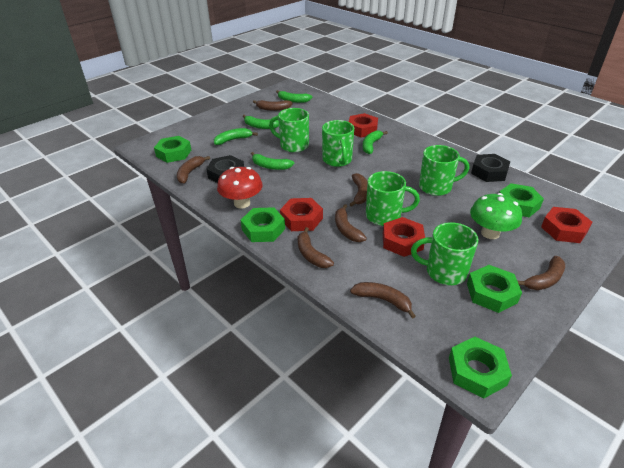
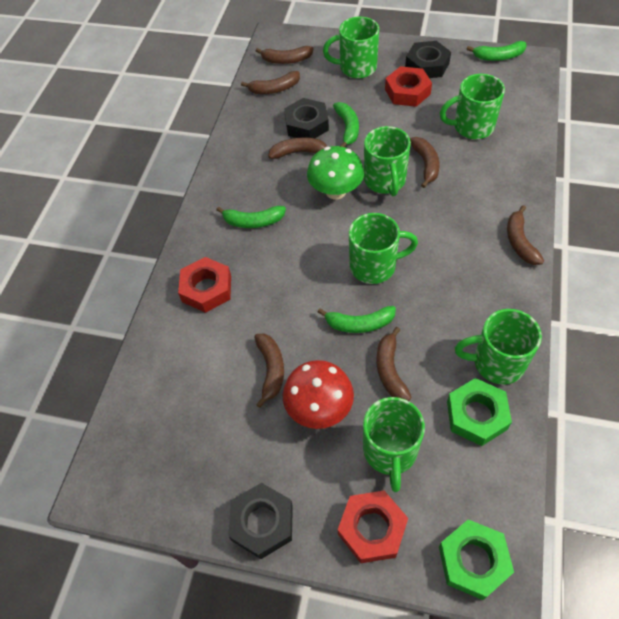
black nut: [206,155,244,183] [471,154,510,182] = 2 -> [228,483,293,559] [284,98,329,138] [405,41,451,78] = 3
green banana: [214,128,258,145] [243,115,279,129] [251,152,294,170] [276,90,312,103] [363,130,388,154] = 5 -> [216,206,286,228] [318,306,396,333] [333,102,359,147] [467,41,527,61] = 4
green mug: [269,108,309,152] [322,120,354,167] [366,171,420,226] [411,222,478,285] [419,145,469,196] = 5 -> [323,17,379,78] [349,213,418,284] [363,397,425,492] [364,126,411,196] [440,74,505,139] [455,309,542,385] = 6
green nut: [154,136,191,163] [241,207,285,242] [449,337,512,399] [467,265,522,313] [499,183,544,217] = 5 -> [439,519,514,600] [447,378,512,446] = 2
red nut: [280,198,323,231] [349,113,378,138] [383,217,425,257] [541,207,592,243] = 4 -> [178,257,231,313] [338,491,408,563] [385,66,432,107] = 3

